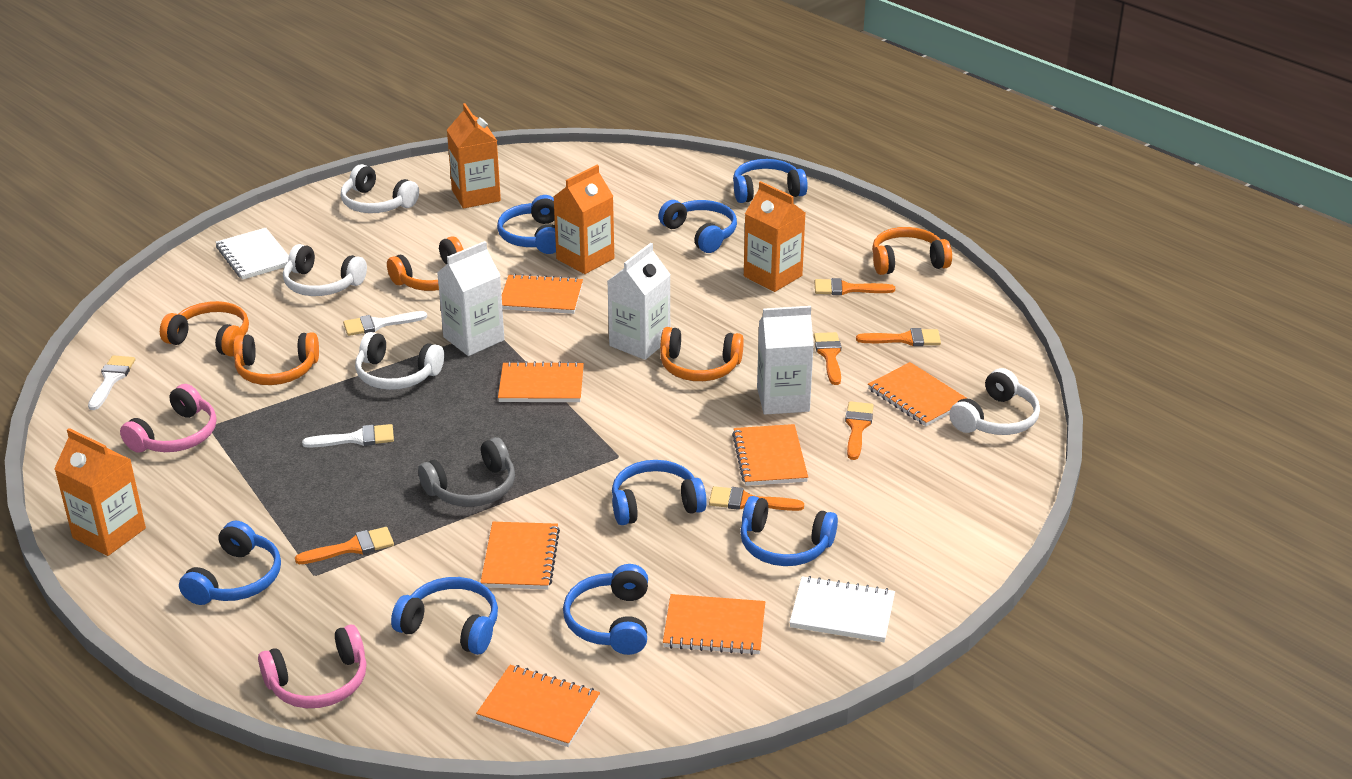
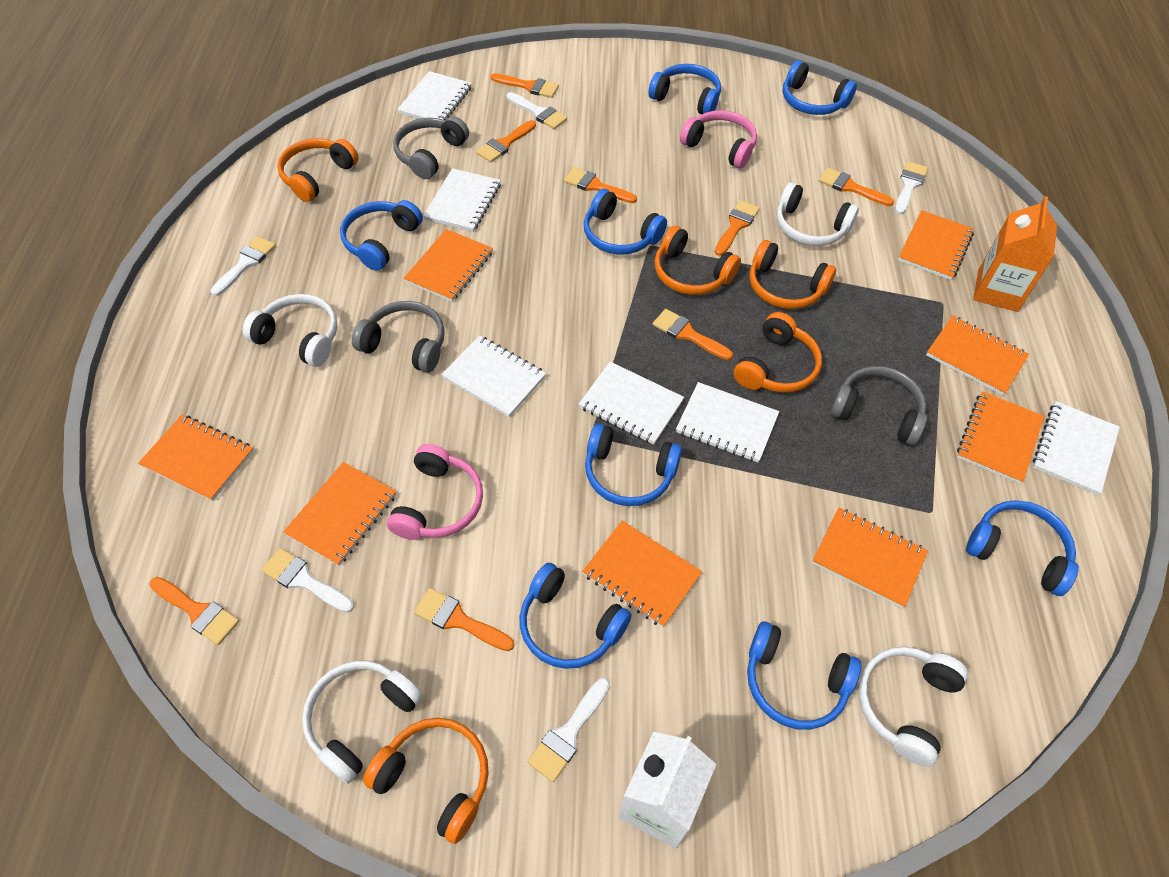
grey headphones: [418,437,515,507] = 1 -> [352,301,445,373] [393,116,469,179] [830,366,927,445] = 3
orange brush: [295,527,394,564] [709,486,804,511] [814,332,841,385] [815,278,895,295] [845,401,874,460] [856,328,941,346] = 6 -> [149,577,239,645] [414,588,514,651] [476,120,536,162] [491,73,559,98] [564,167,637,203] [653,309,733,360] [714,200,760,256] [818,167,894,206] = 8
orange carton: [54,428,146,556] [447,103,501,208] [553,165,614,274] [744,181,805,292] = 4 -> [973,196,1057,312] = 1
orange notebook: [476,665,600,747] [480,522,560,589] [498,361,584,402] [502,274,583,314] [663,594,765,655] [732,424,808,486] [868,362,968,426] = 7 -> [138,415,254,501] [283,462,397,566] [404,229,493,302] [582,521,702,627] [812,508,928,608] [898,210,974,280] [926,315,1029,395] [957,391,1044,484] = 8
white brush: [88,355,135,410] [302,424,394,448] [343,311,427,336] = 3 -> [210,236,276,296] [261,548,354,613] [506,92,567,129] [528,678,610,782] [895,161,928,214] = 5
white carton: [437,241,504,356] [608,243,671,360] [757,306,814,415] = 3 -> [619,732,717,849] = 1
white notebook: [216,228,289,280] [789,576,895,642] = 2 -> [397,71,472,120] [423,168,501,232] [441,335,546,417] [579,362,684,444] [676,382,779,463] [1033,401,1120,495] = 6

